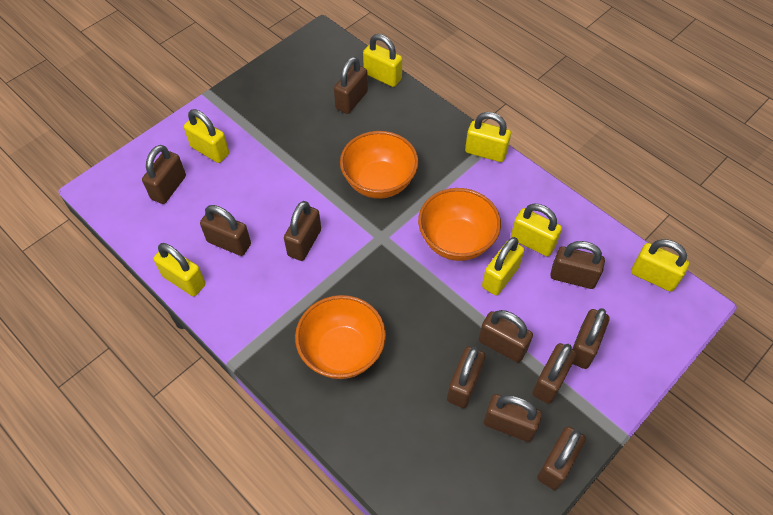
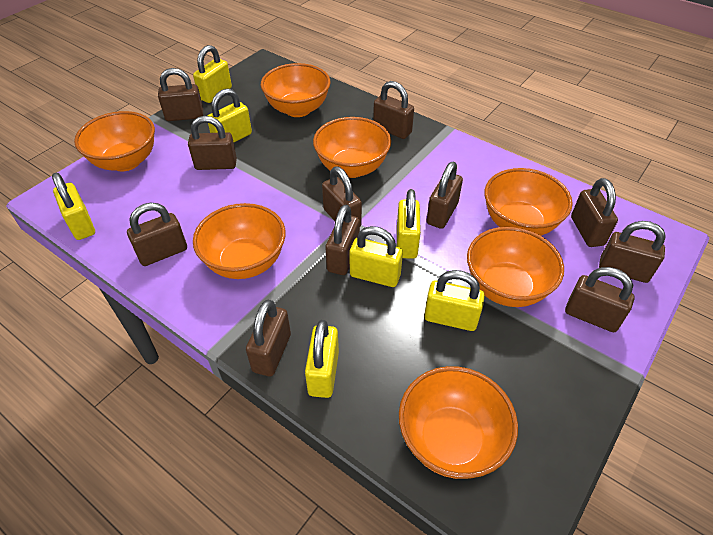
orange bowl: [295,295,386,379] [340,131,418,199] [418,188,501,261] = 3 -> [74,111,155,171] [193,203,286,279] [261,63,330,117] [313,117,391,178] [399,366,518,479] [467,227,564,307] [485,168,573,236] = 7

